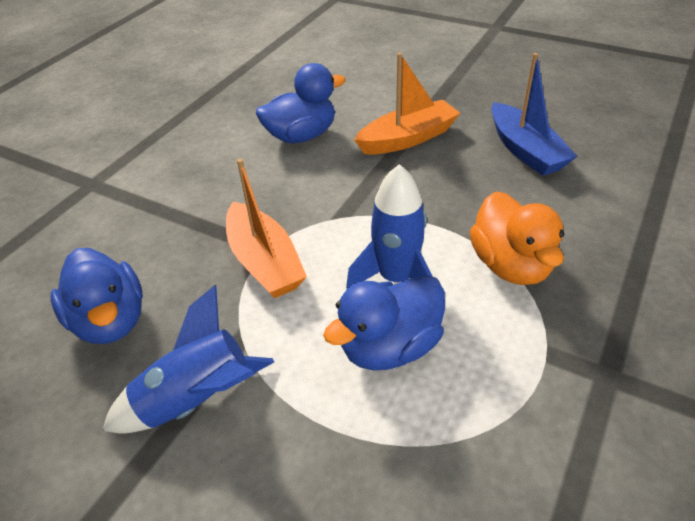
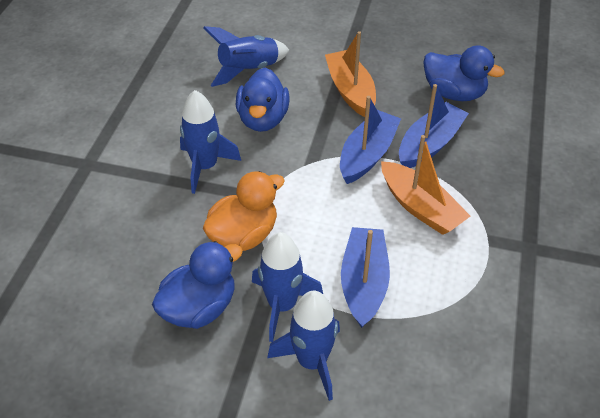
blue boat: [491,53,577,176] = 1 -> [340,96,401,184] [341,227,390,328] [399,84,469,168] = 3
blue rocket: [102,285,274,434] [346,164,433,289] = 2 -> [180,90,241,194] [204,26,289,87] [252,232,323,342] [267,290,340,401] = 4

